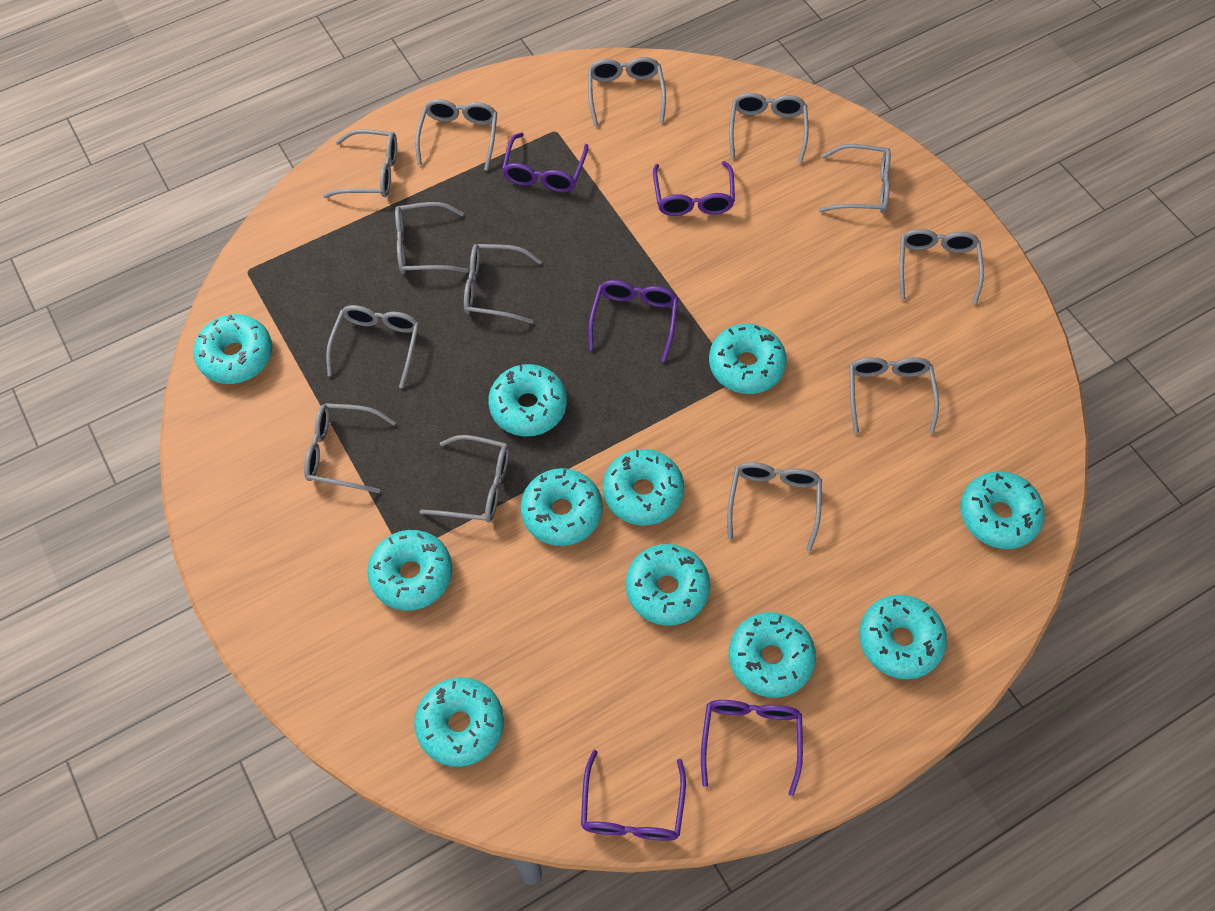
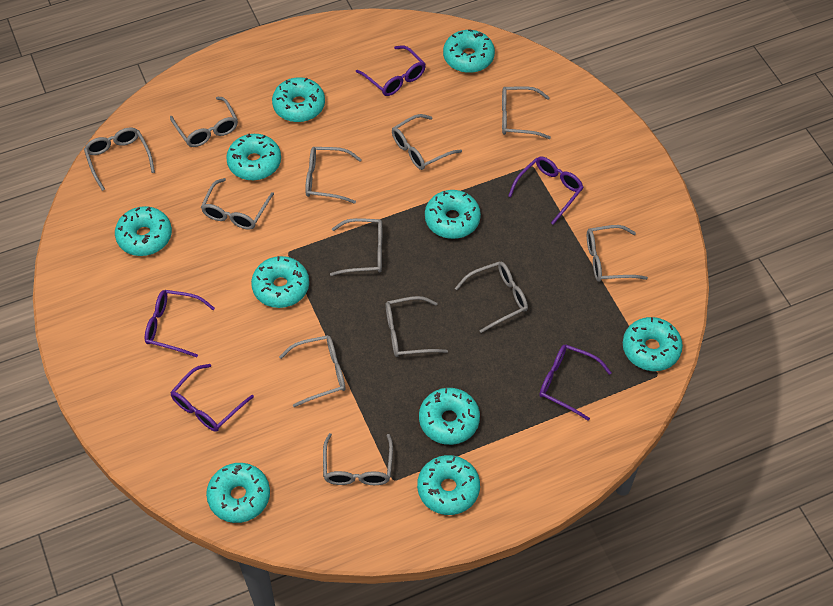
grey glasses: [304,403,396,493] [323,129,397,198] [326,305,419,388] [395,202,468,274] [415,99,497,171] [420,435,509,523] [464,244,542,324] [588,57,666,126] [727,462,822,551] [729,93,809,163] [819,144,891,213] [849,357,939,434] [899,229,984,305] = 13 -> [84,128,155,191] [170,97,238,147] [201,178,274,230] [279,335,345,407] [305,147,362,204] [323,433,393,485] [330,218,382,276] [386,296,448,357] [392,114,462,170] [455,261,528,333] [502,86,551,139] [587,225,648,282] = 12
turquoise donut: [193,314,272,384] [367,530,452,611] [414,677,504,767] [488,364,567,436] [520,468,603,546] [603,449,684,525] [626,544,710,626] [709,324,787,394] [729,612,816,698] [859,595,947,679] [960,471,1045,549] = 11 -> [115,206,172,256] [206,463,270,523] [226,133,281,181] [251,256,309,308] [272,77,325,122] [417,455,480,515] [419,388,480,445] [425,190,481,239] [443,29,495,73] [623,317,683,371] = 10

